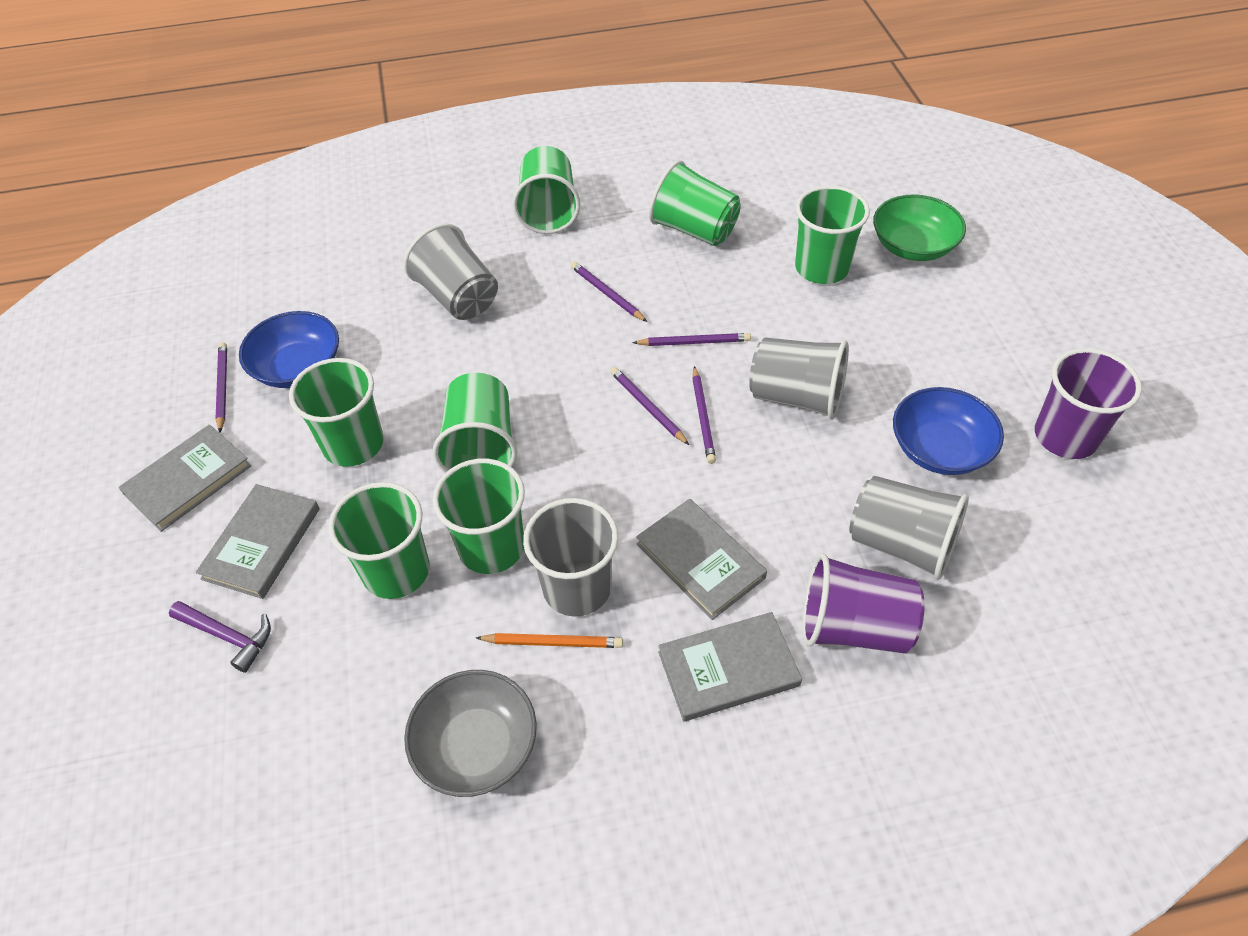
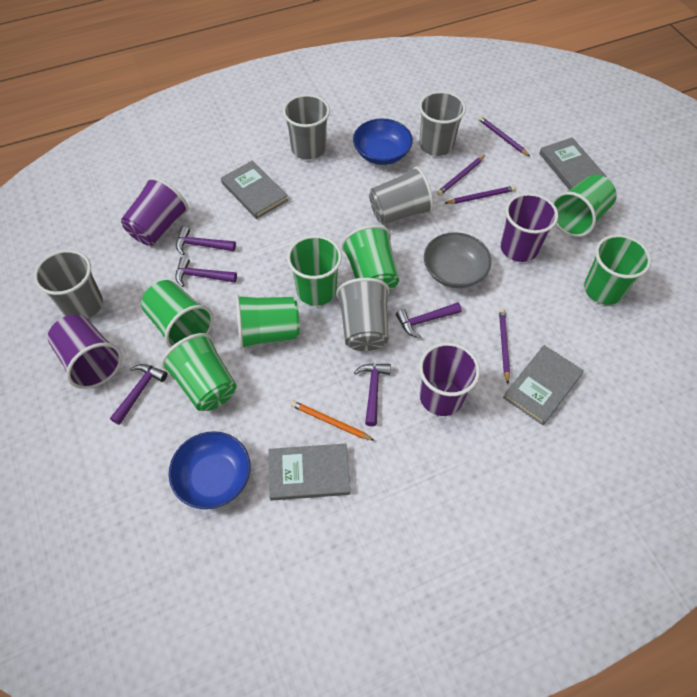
green bowl: [873,194,966,261] = 1 -> none = 0
grey cup: [404,223,498,320] [523,498,618,616] [749,337,849,420] [849,476,969,580] = 4 -> [34,250,103,319] [283,94,330,160] [336,278,390,351] [369,166,434,225] [419,91,466,156] = 5
purple cup: [802,553,925,653] [1035,348,1142,459] = 2 -> [48,314,122,389] [121,177,189,245] [419,342,480,416] [500,193,558,262] = 4
purple hammer: [169,601,271,673] = 1 -> [110,364,167,425] [175,257,237,287] [176,226,236,255] [354,364,391,426] [396,302,462,338] = 5
purple pencil: [216,342,227,432] [571,262,647,322] [610,367,689,445] [632,333,751,346] [692,366,716,464] = 5 -> [437,155,485,196] [445,186,516,204] [478,116,530,156] [499,308,510,384] = 4

